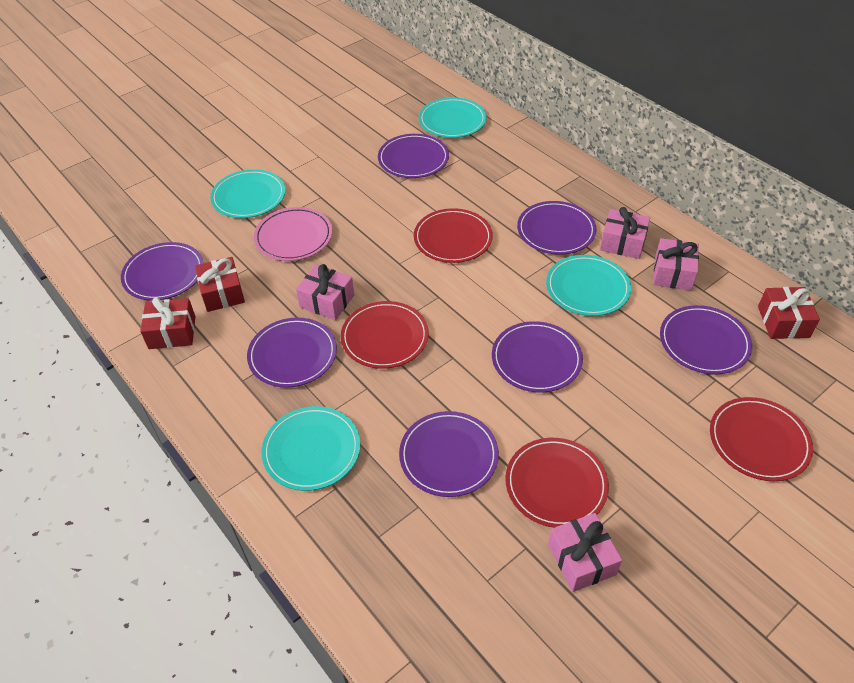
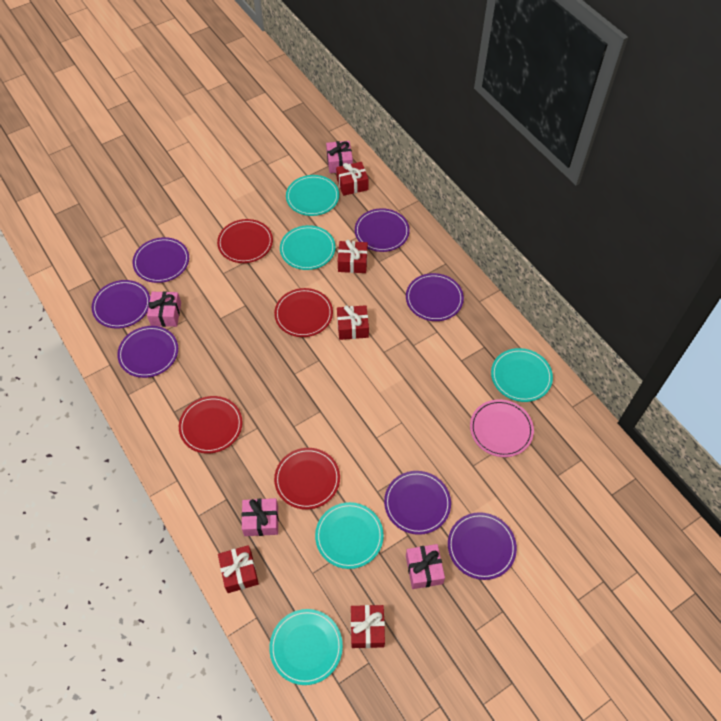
red gift: [140,297,196,349] [195,257,245,312] [758,287,820,339] = 3 -> [218,545,259,593] [336,162,368,196] [337,305,369,340] [338,240,368,273] [351,605,385,648] = 5
turquoise plate: [210,169,285,218] [262,406,360,491] [419,97,487,138] [546,255,631,316] = 4 -> [269,609,343,685] [280,225,336,270] [286,175,339,216] [315,502,384,569] [491,348,553,402] = 5

